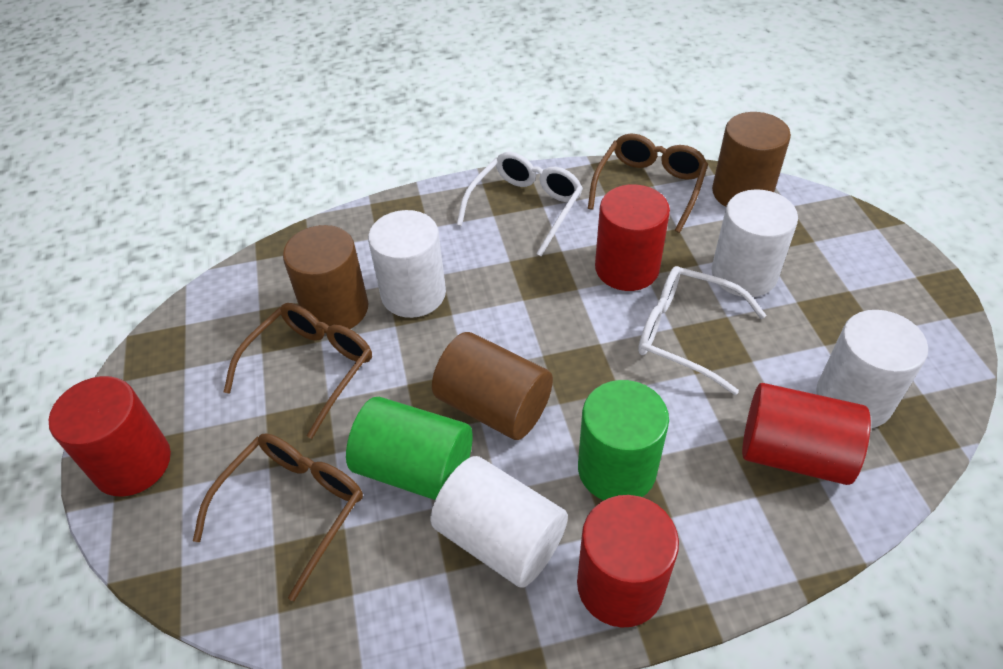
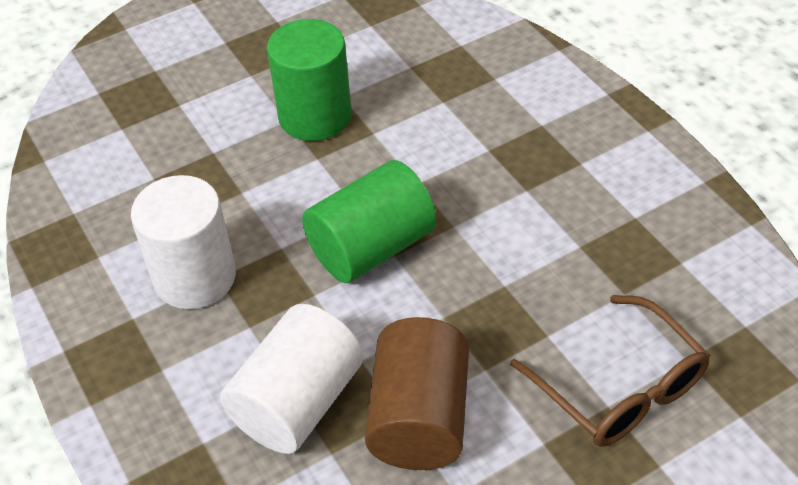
brown cylinder: [283,225,368,333] [432,332,553,440] [712,112,791,207] = 3 -> [365,317,469,470] = 1
brown glasses: [193,433,363,601] [224,303,372,439] [588,133,708,233] = 3 -> [510,295,710,447] = 1
red cylinder: [48,376,171,497] [577,495,679,628] [595,184,670,291] [742,383,871,485] = 4 -> none = 0
white cylinder: [368,210,446,318] [430,456,568,588] [711,189,798,297] [816,310,928,428] = 4 -> [131,175,236,309] [220,304,364,454] = 2
white glasses: [457,152,583,256] [638,266,766,395] = 2 -> none = 0

